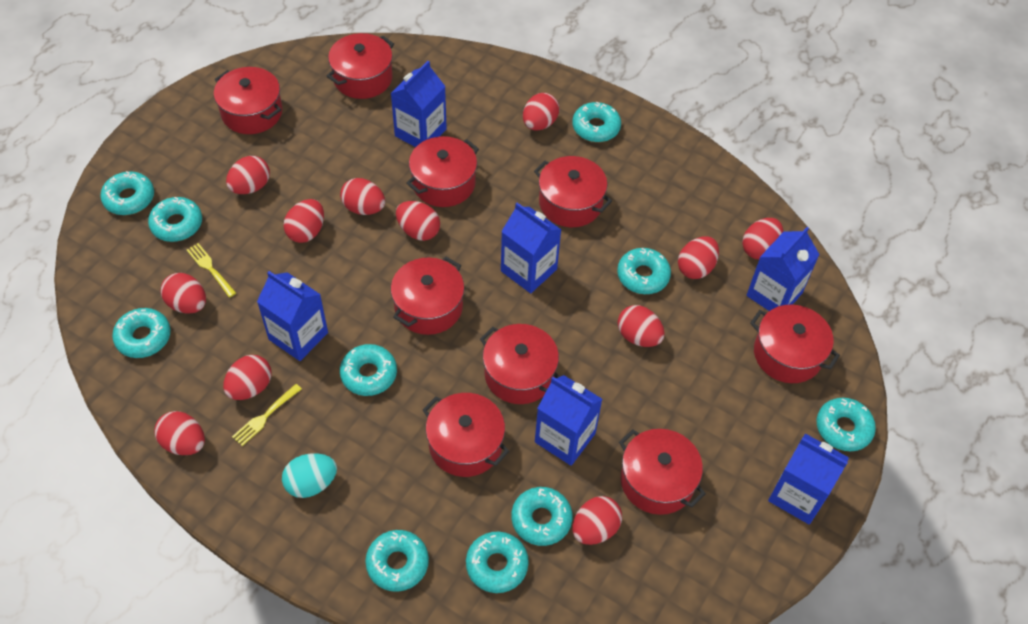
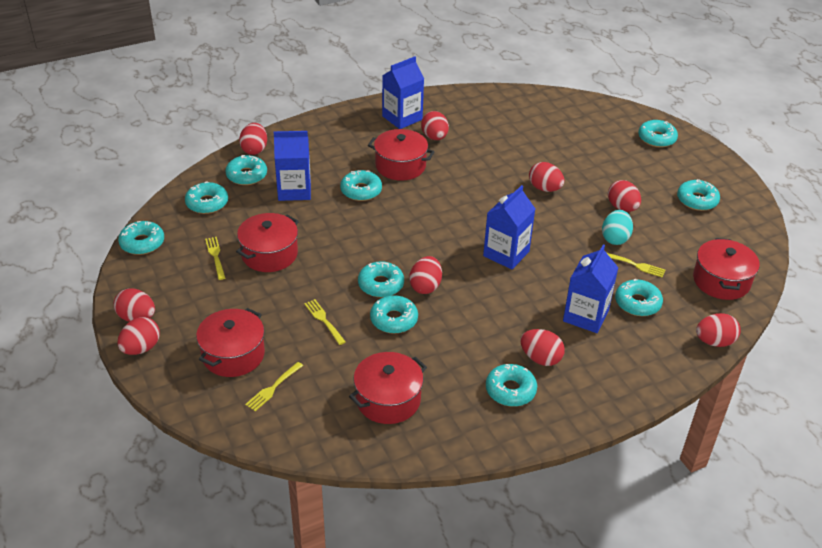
blue carton: [257,271,328,361] [391,61,447,147] [501,203,561,293] [535,375,602,466] [746,227,820,311] [768,434,849,524] = 6 -> [274,131,311,201] [382,56,424,129] [483,185,535,269] [563,245,618,333] = 4
red egg: [154,411,205,455] [160,273,206,314] [223,355,271,400] [226,156,270,194] [284,199,324,243] [340,178,385,215] [396,201,440,241] [523,93,559,130] [573,496,622,545] [618,305,665,347] [678,236,719,279] [742,218,783,259] = 12 -> [114,288,155,322] [117,317,160,355] [239,123,267,155] [409,256,442,294] [421,111,449,140] [520,329,565,366] [529,162,564,192] [608,180,641,212] [696,313,741,347] = 9
red pot: [214,67,282,134] [327,33,394,99] [391,257,464,335] [406,136,479,207] [423,393,509,477] [480,324,560,404] [534,156,612,227] [619,429,706,515] [750,305,840,383] = 9 -> [196,308,265,377] [236,213,299,272] [349,352,427,424] [368,129,434,181] [693,238,760,300] = 5
yellow fork: [187,243,236,297] [232,384,302,446] = 2 -> [205,237,225,280] [245,362,303,411] [304,299,346,345] [607,253,665,278] = 4

